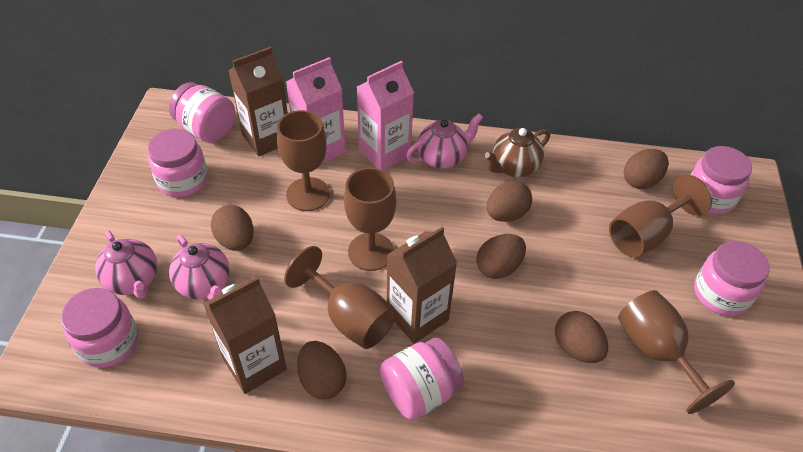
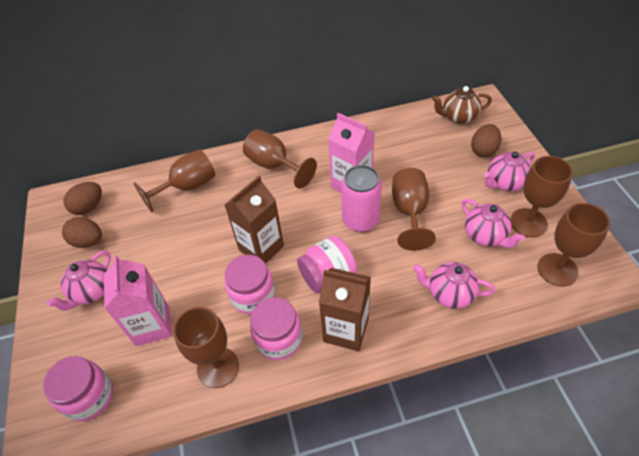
brown carton: [203,277,287,394] [228,47,288,157] [387,227,457,344] = 3 -> [225,176,284,264] [319,268,371,351] = 2
brown egg: [211,205,254,251] [297,341,346,399] [476,234,526,279] [487,181,532,222] [555,311,608,363] [624,149,668,189] = 6 -> [62,217,102,248] [64,182,102,215] [471,124,501,157] = 3
brown goblet: [277,110,330,211] [284,246,396,349] [344,167,396,271] [609,174,712,257] [618,290,735,414] = 5 -> [134,149,215,212] [173,307,239,388] [243,129,317,189] [392,168,436,251] [510,156,573,238] [538,203,610,286] = 6
pink can: none = 0 -> [341,165,382,232] = 1
pink jar: [61,288,138,368] [148,129,208,197] [169,82,235,143] [380,338,464,420] [690,146,752,214] [694,241,770,316] = 6 -> [43,356,113,421] [225,255,275,314] [250,297,302,360] [297,236,357,294] = 4
pink teapot: [95,230,158,299] [169,234,230,300] [406,114,483,169] = 3 -> [46,250,111,311] [413,262,495,309] [462,199,525,248] [484,151,535,191] = 4

